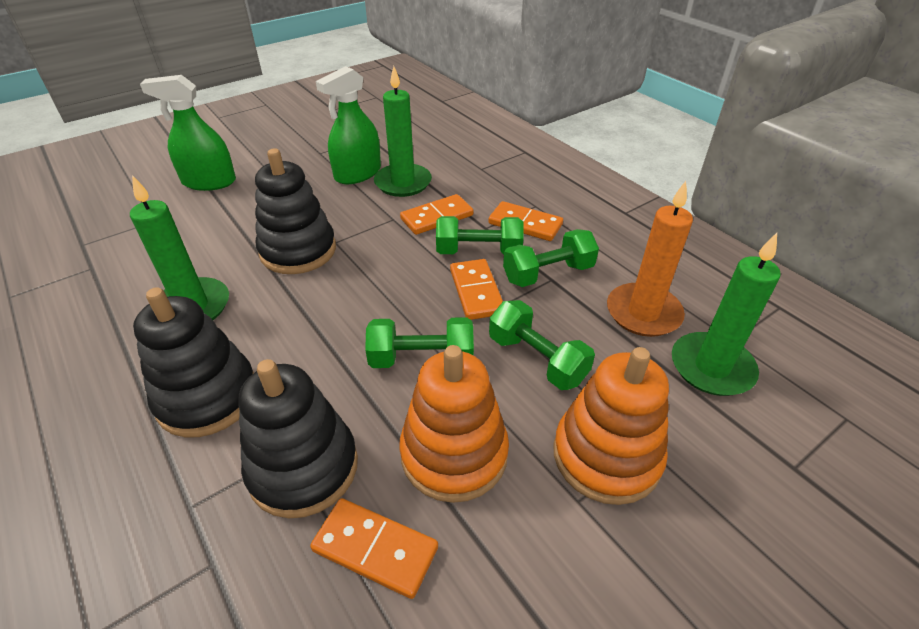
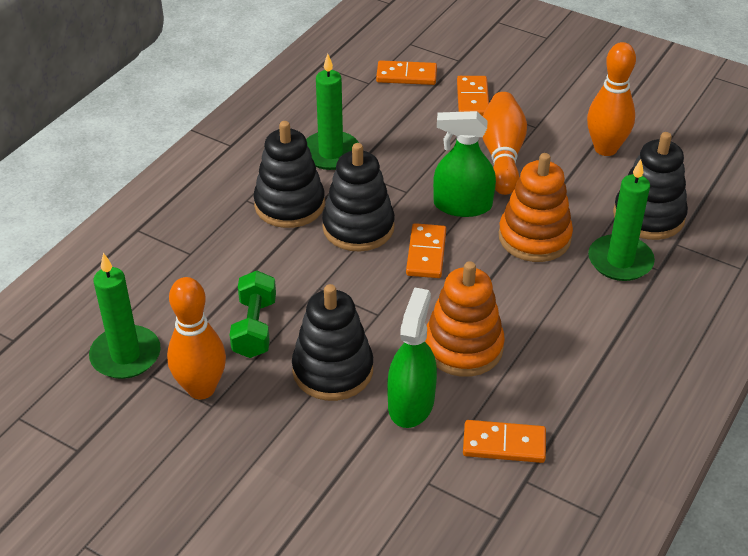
black stacking toy: [133,287,254,438] [239,359,358,518] [255,148,336,274] = 3 -> [253,121,325,228] [292,284,373,401] [322,143,395,252] [613,132,688,240] = 4
green dumbbell: [365,317,474,368] [436,216,524,254] [489,300,595,390] [503,229,599,287] = 4 -> [230,271,276,358] = 1
orange bowling pin: none = 0 -> [167,277,226,399] [482,92,527,195] [587,42,636,156] = 3
orange candle: [607,181,693,337] = 1 -> none = 0

